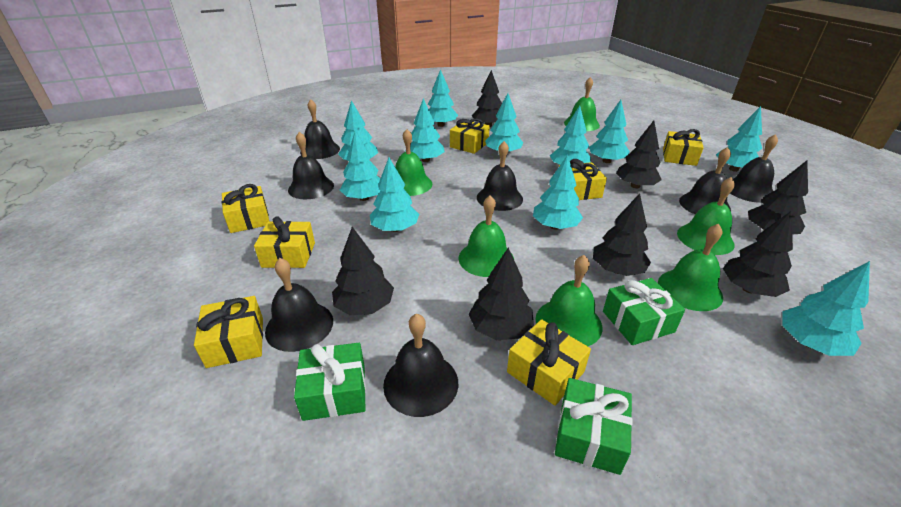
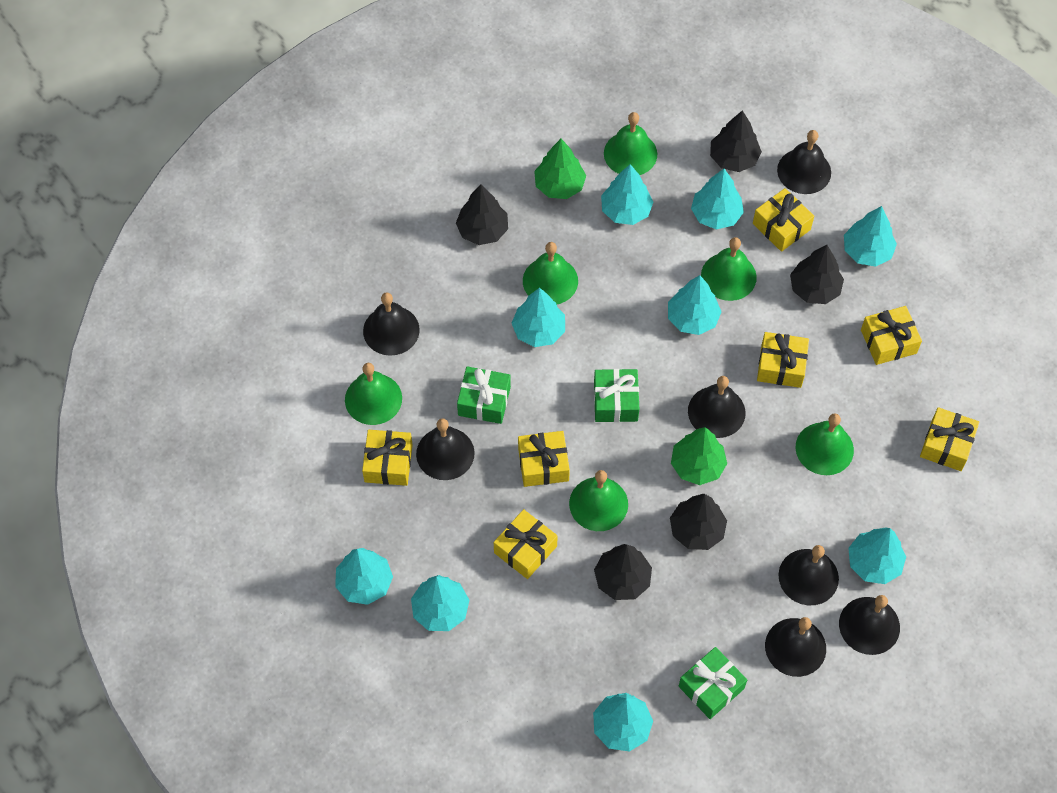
black tree: [332,227,394,315] [469,247,534,340] [472,70,502,127] [593,193,651,276] [616,121,662,188] [723,210,793,297] [748,160,808,234] = 7 -> [456,185,508,245] [594,544,652,600] [670,494,727,550] [710,110,762,172] [790,245,844,304] = 5
green tree: none = 0 -> [534,139,586,199] [671,427,727,485] = 2
turquoise tree: [338,100,378,160] [340,131,381,201] [370,158,419,232] [405,98,445,162] [428,69,458,127] [485,93,523,151] [533,155,583,230] [550,106,591,165] [589,100,630,163] [716,106,762,172] [782,261,870,356] = 11 -> [335,548,393,605] [411,575,469,631] [512,288,565,347] [593,693,653,752] [601,164,653,225] [668,275,722,335] [691,169,744,230] [844,206,897,267] [848,528,906,584] = 9

